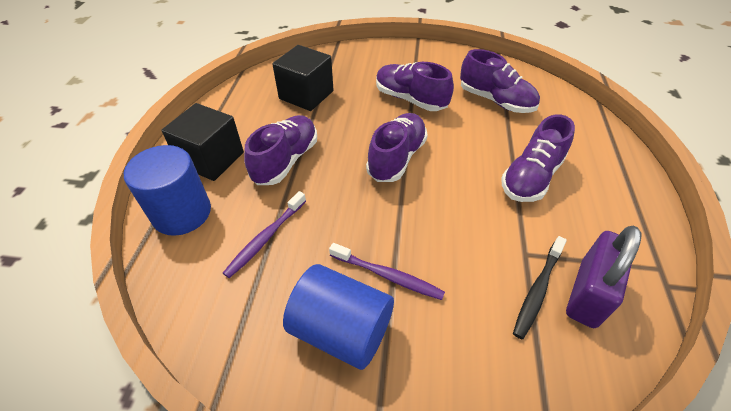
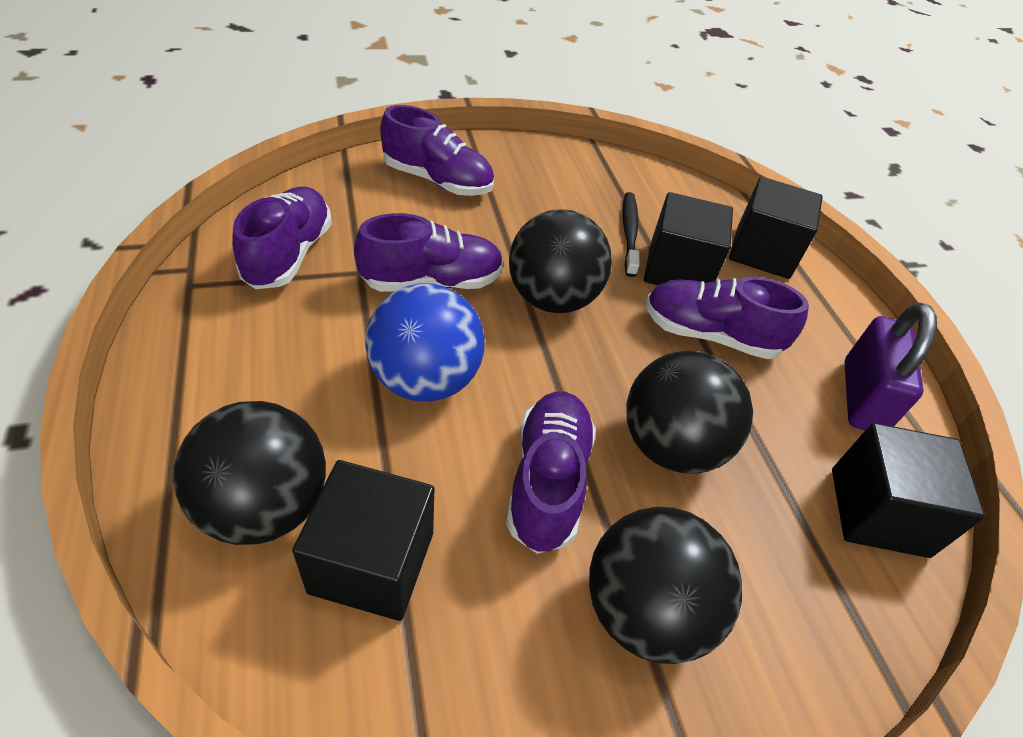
black ball: none = 0 -> [173,401,326,545] [509,209,612,313] [589,507,742,664] [626,351,753,474] = 4
black cube: [161,103,244,181] [272,45,333,111] = 2 -> [292,460,434,621] [644,192,733,285] [729,177,823,279] [832,423,985,558] = 4
blue ball: none = 0 -> [365,283,485,401] = 1
blue cylinder: [124,145,211,236] [283,264,394,370] = 2 -> none = 0
purple toothbrush: [223,191,306,278] [329,243,445,300] = 2 -> none = 0

